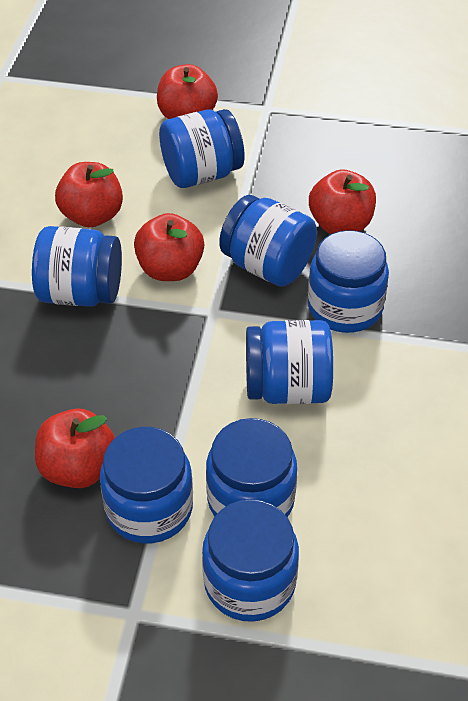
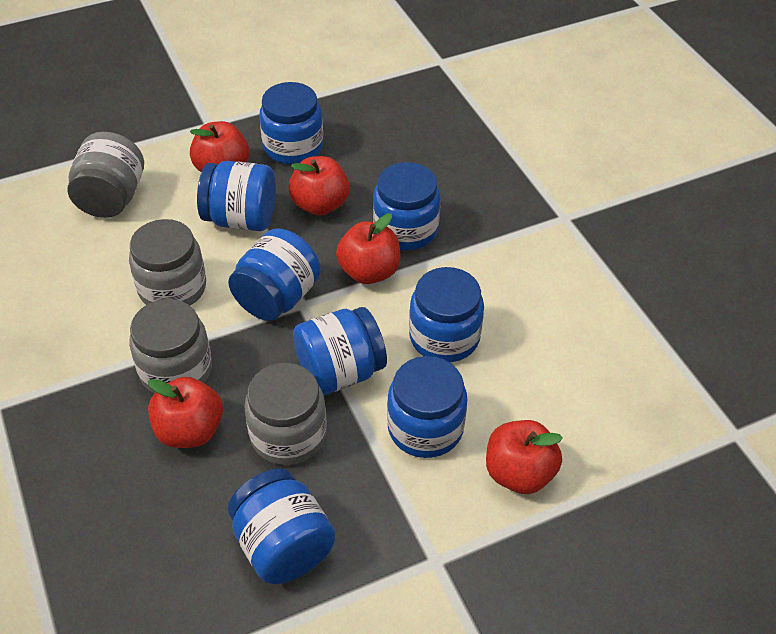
grey jar: none = 0 -> [67,132,144,218] [129,219,206,306] [129,299,212,394] [244,363,327,465] = 4

